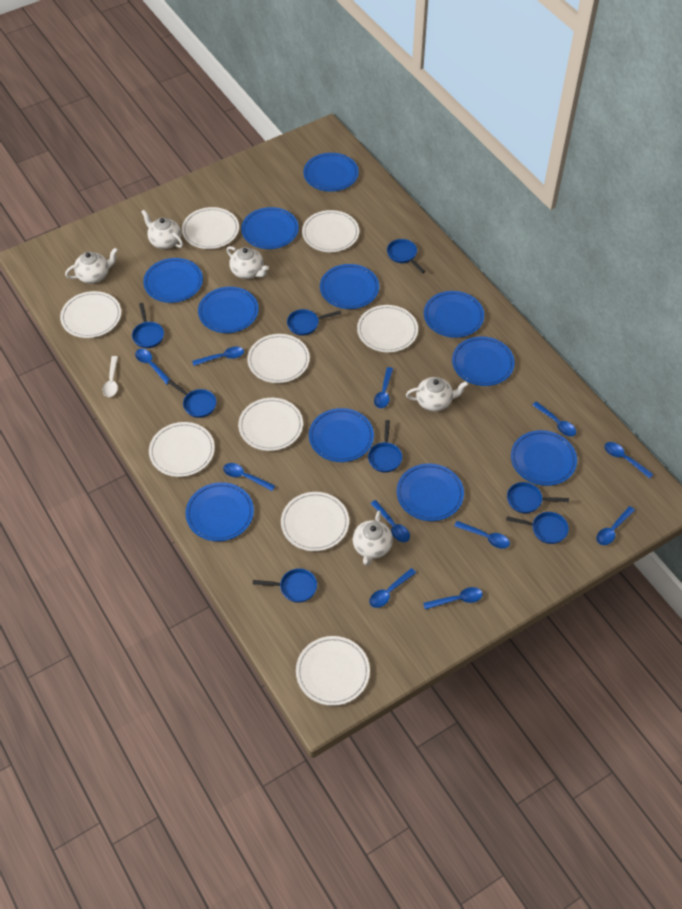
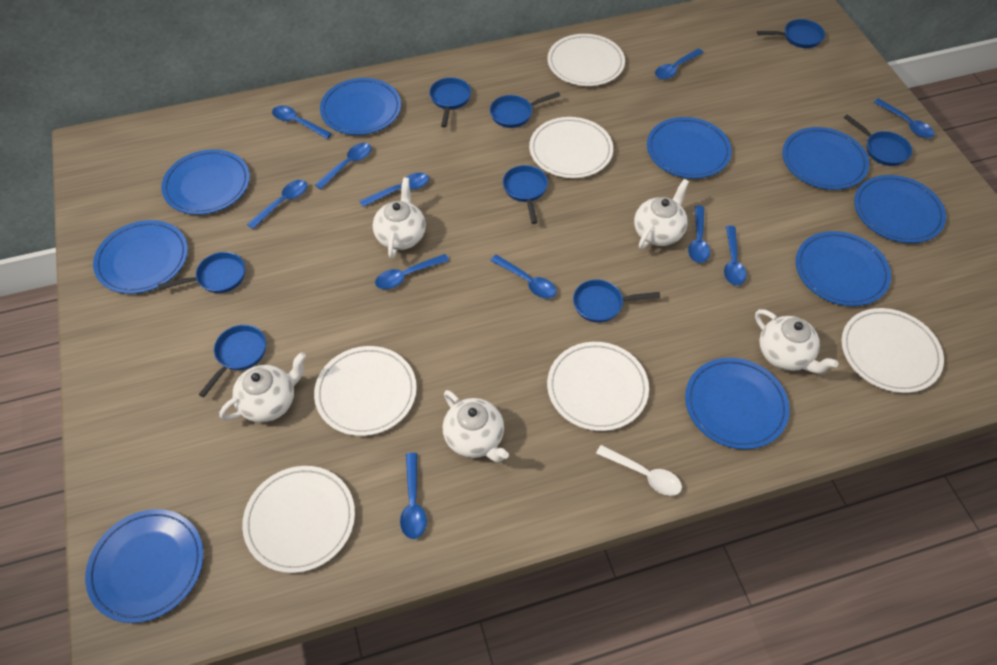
blue plate: [143,258,203,303] [186,482,254,541] [198,287,259,333] [241,207,299,249] [303,153,359,192] [309,408,374,462] [320,264,379,309] [397,463,464,521] [424,291,484,338] [452,336,515,386] [511,430,577,486] = 11 -> [85,509,204,623] [93,220,188,294] [161,149,250,215] [320,78,401,135] [647,117,732,179] [685,358,790,449] [782,127,869,190] [796,231,891,306] [854,175,946,243] = 9
white plate: [60,291,121,338] [149,422,215,477] [182,207,239,249] [238,398,303,451] [247,334,310,383] [281,492,349,551] [296,636,370,706] [302,210,359,252] [357,305,418,353] = 9 -> [242,466,355,573] [314,346,417,436] [529,117,613,178] [547,34,625,86] [547,342,649,431] [841,308,944,393] = 6

